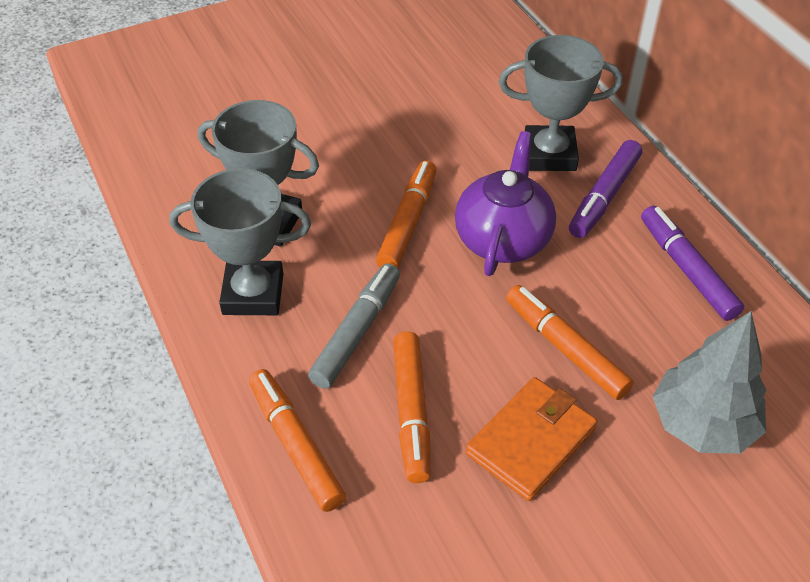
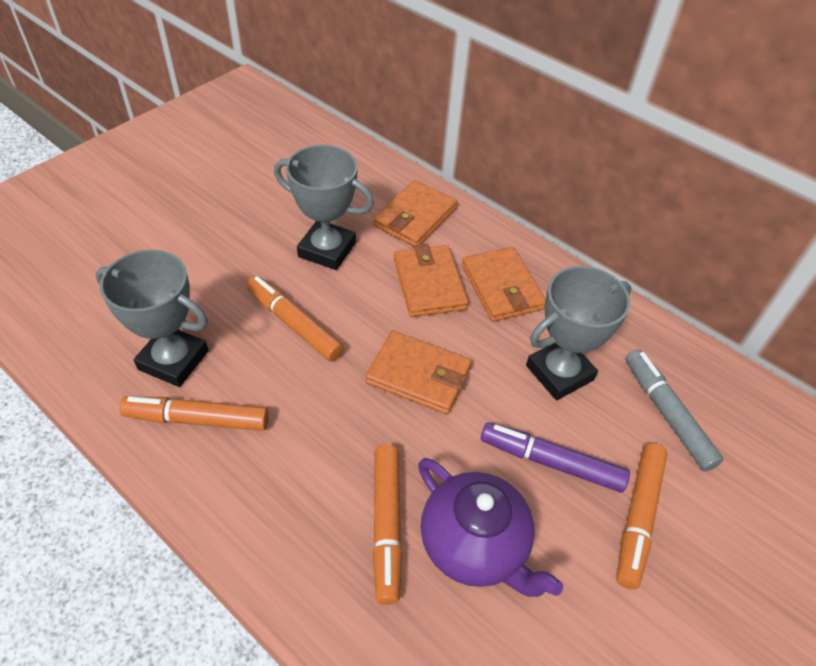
grey tree: [653,311,766,454] = 1 -> none = 0
orange wallet: [466,377,597,501] = 1 -> [365,331,472,414] [373,180,457,246] [394,244,468,317] [462,247,546,322] = 4
purple marker: [569,140,642,238] [641,206,744,321] = 2 -> [481,422,630,493] = 1

